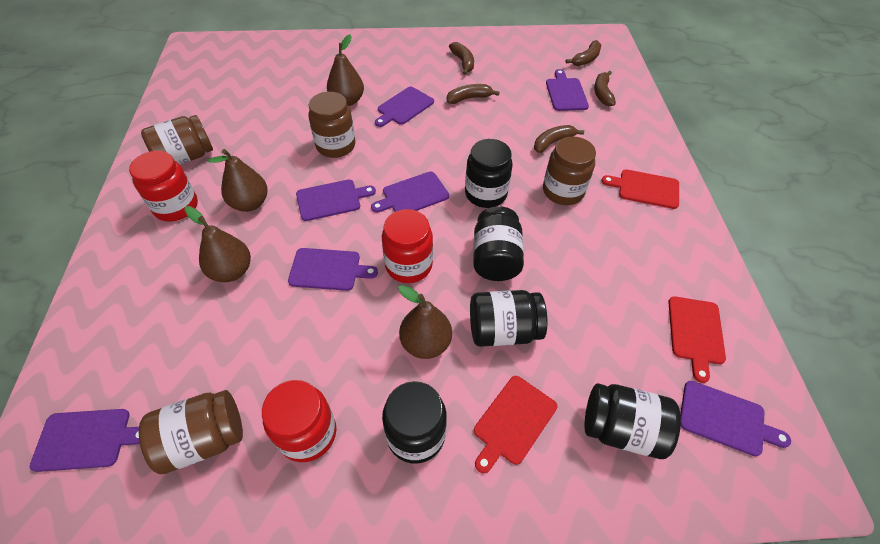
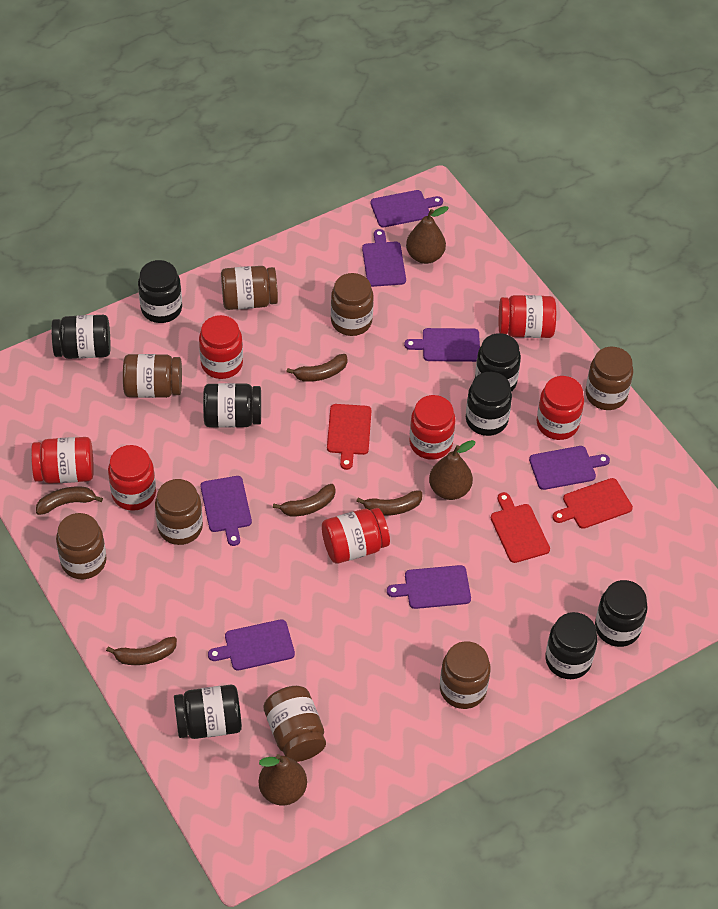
black jar: [382,381,447,463] [465,139,513,208] [470,290,547,347] [473,206,524,281] [585,383,681,459] = 5 -> [51,315,111,359] [138,260,182,323] [174,685,242,739] [203,383,261,428] [466,372,512,436] [475,333,521,392] [545,612,598,679] [595,580,648,647] = 8
brown jar: [139,390,243,474] [141,115,213,165] [309,92,355,158] [543,136,596,205] = 4 -> [56,513,107,579] [123,354,182,398] [155,479,203,545] [221,266,278,310] [264,686,326,762] [331,273,374,336] [440,641,491,709] [585,347,633,410] = 8
brown pear: [184,206,251,282] [208,149,268,212] [327,34,364,106] [398,285,452,359] = 4 -> [259,754,307,806] [406,206,449,264] [429,440,476,500] = 3
red jar: [129,151,198,222] [262,380,336,462] [382,209,433,283] = 3 -> [31,437,94,484] [108,445,156,511] [199,315,243,379] [322,508,390,564] [409,395,455,460] [499,295,556,338] [537,376,584,440] = 7

